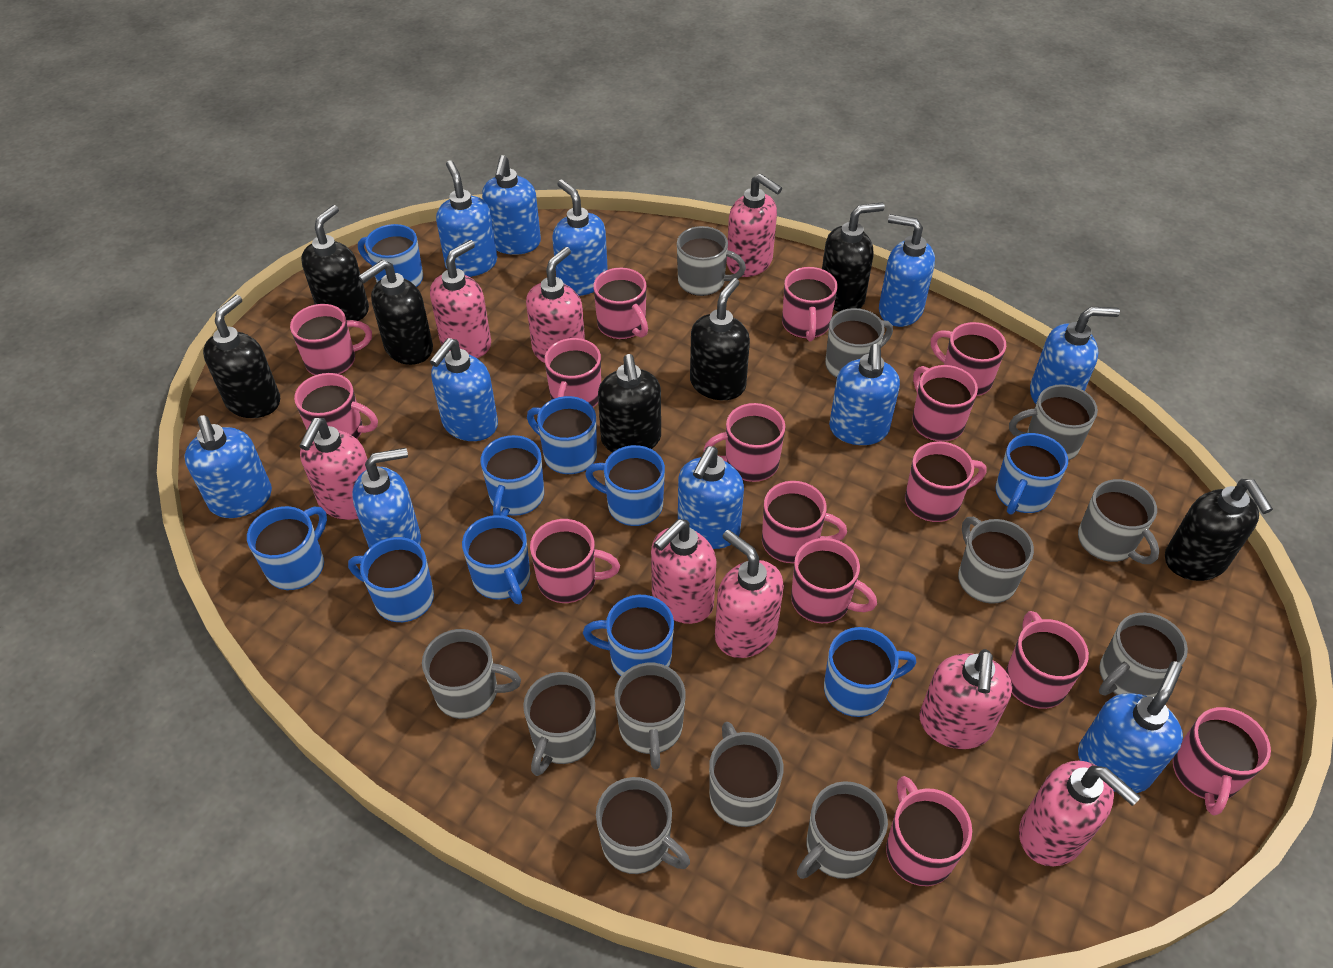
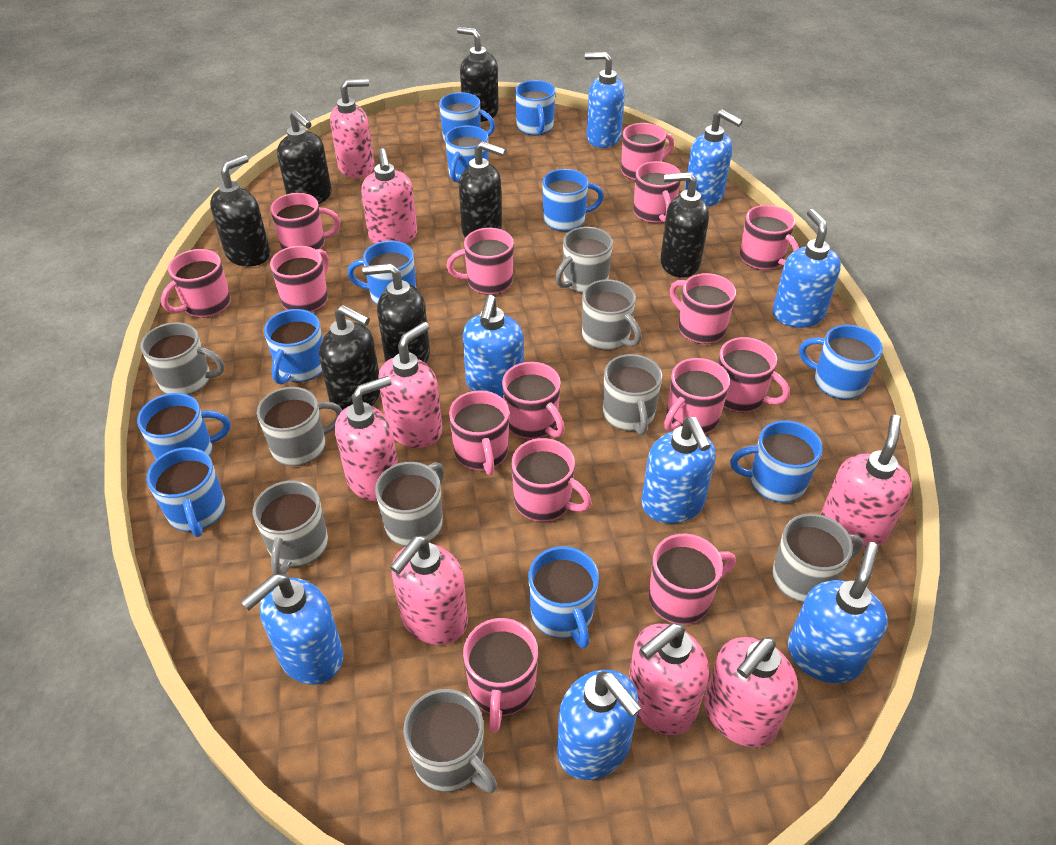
blue mug: [247,506,327,590] [348,537,434,622] [358,224,423,287] [462,515,530,604] [481,435,544,516] [527,396,597,474] [583,595,674,676] [585,445,665,526] [824,627,916,717] [995,433,1068,515] = 10 -> [137,393,230,459] [147,447,226,537] [264,309,322,385] [347,241,416,304] [439,92,495,142] [445,125,488,183] [515,80,555,136] [528,546,599,649] [542,169,604,231] [730,420,822,503] [799,325,883,399] = 11
blue soap dispenser: [184,415,272,518] [352,448,421,548] [430,338,498,441] [436,160,497,277] [482,155,541,255] [552,179,608,296] [678,446,744,549] [829,344,900,445] [879,214,935,327] [1030,307,1120,404] [1078,661,1183,793] = 11 -> [241,574,343,685] [463,295,524,398] [557,670,642,780] [585,52,625,148] [641,417,716,524] [685,109,743,207] [773,209,841,328] [787,542,888,683] = 8
grey mug: [422,629,521,719] [523,672,596,776] [596,777,690,874] [615,663,685,769] [677,226,746,296] [709,722,784,827] [797,781,888,879] [825,308,893,378] [958,517,1034,604] [1009,384,1098,461] [1078,479,1159,564] [1099,613,1188,697] = 12 -> [140,322,225,395] [253,481,328,574] [257,387,343,466] [375,462,444,546] [404,689,497,793] [555,227,613,293] [582,279,641,351] [603,354,662,435] [772,514,863,603] = 9

